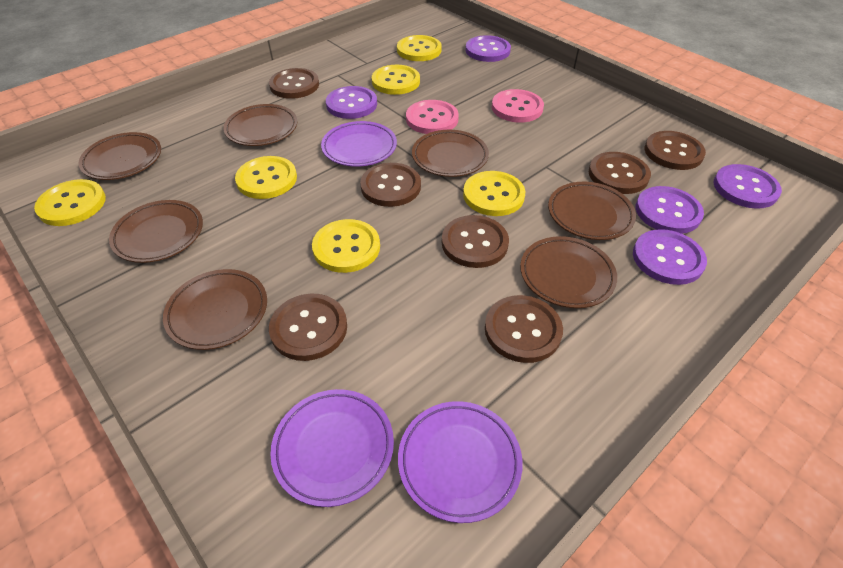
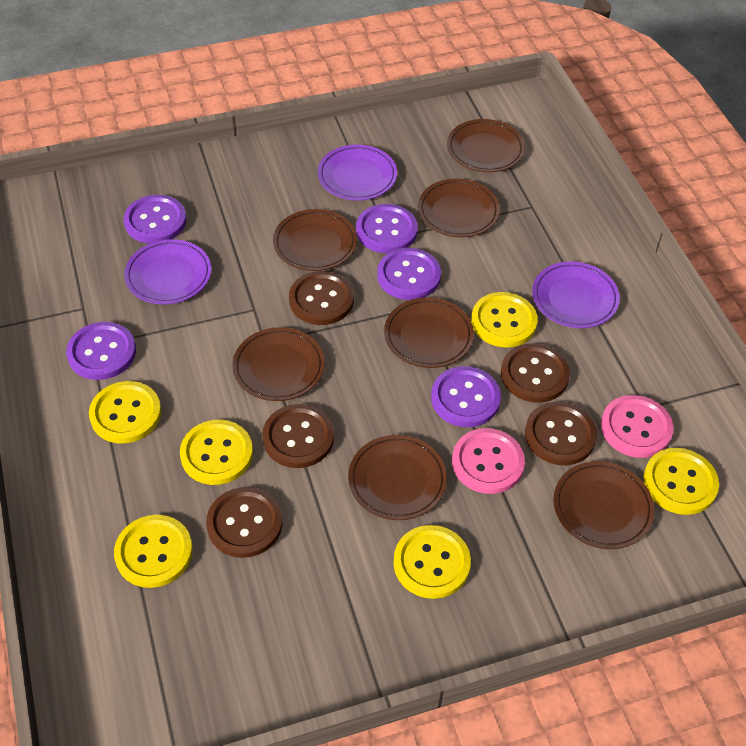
brown button: [269,68,319,99] [269,294,347,361] [360,163,421,207] [442,215,509,268] [485,295,563,363] [589,152,651,194] [645,131,706,170] = 7 -> [206,487,282,558] [262,404,334,468] [289,271,354,325] [501,343,570,403] [525,402,597,465] = 5

